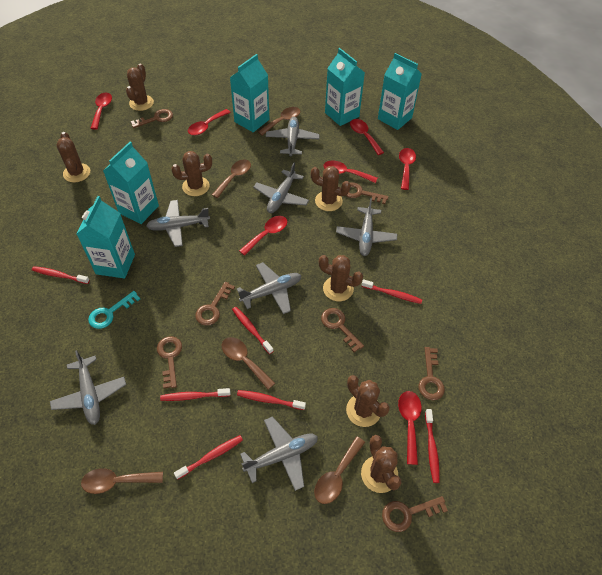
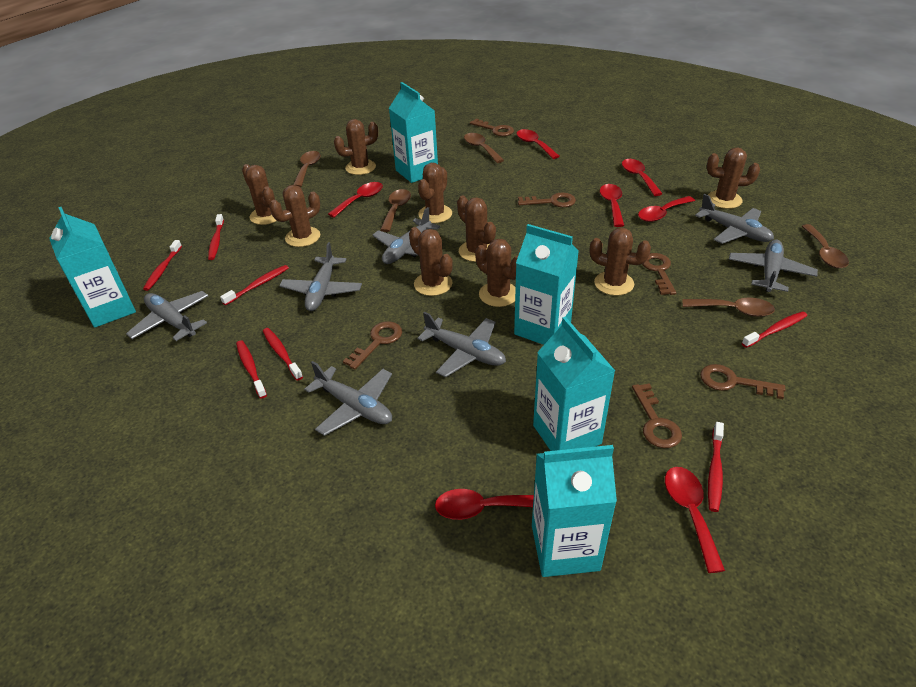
brown cactus: [57,132,90,183] [126,64,154,111] [171,151,212,196] [311,166,351,211] [319,255,363,301] [346,375,390,427] [361,435,401,493] = 7 -> [242,164,277,225] [269,185,320,247] [334,119,378,175] [409,227,453,296] [418,163,452,223] [457,196,496,262] [475,239,518,307] [590,228,651,296] [707,147,760,209] = 9
brown key: [130,109,173,128] [157,336,182,389] [195,282,235,325] [321,308,364,352] [346,182,389,204] [382,496,448,532] [418,347,445,400] = 7 -> [343,321,402,370] [470,119,514,136] [518,192,576,207] [632,384,682,448] [642,253,676,295] [700,364,785,399] = 6
turquoise key: [88,291,140,329] = 1 -> none = 0

